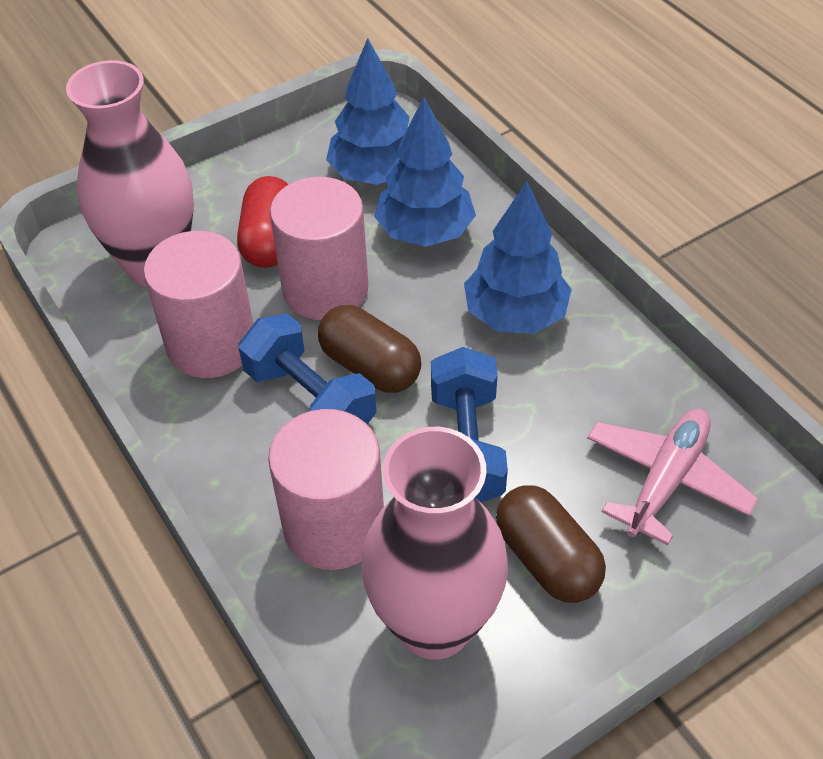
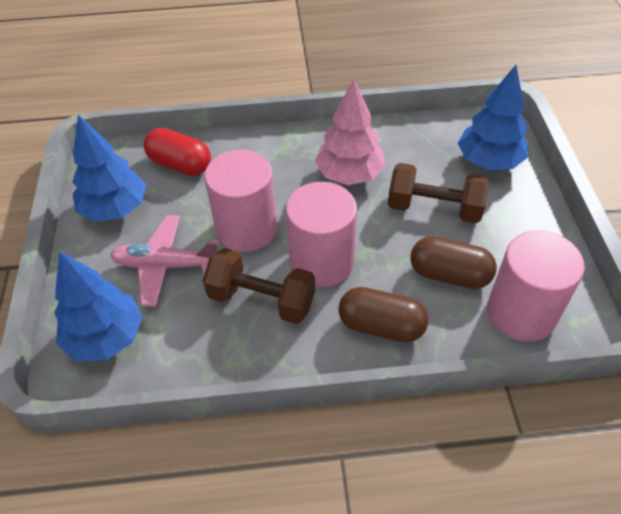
blue dumbbell: [238,314,377,424] [431,347,508,502] = 2 -> none = 0
brown dumbbell: none = 0 -> [203,248,315,324] [388,163,489,223] = 2
pink tree: none = 0 -> [315,79,386,185] = 1
pink vase: [66,60,193,287] [361,427,508,660] = 2 -> none = 0

